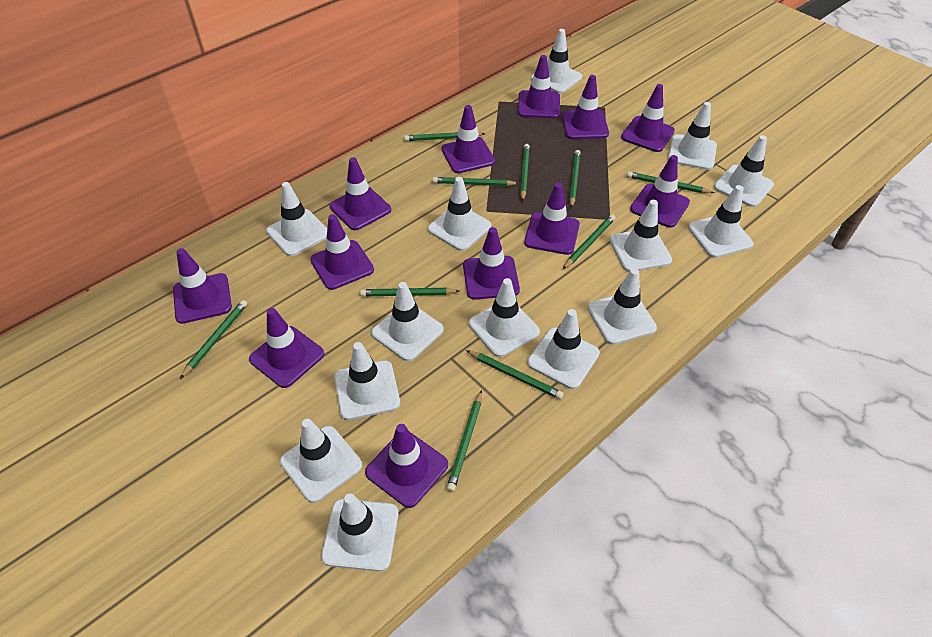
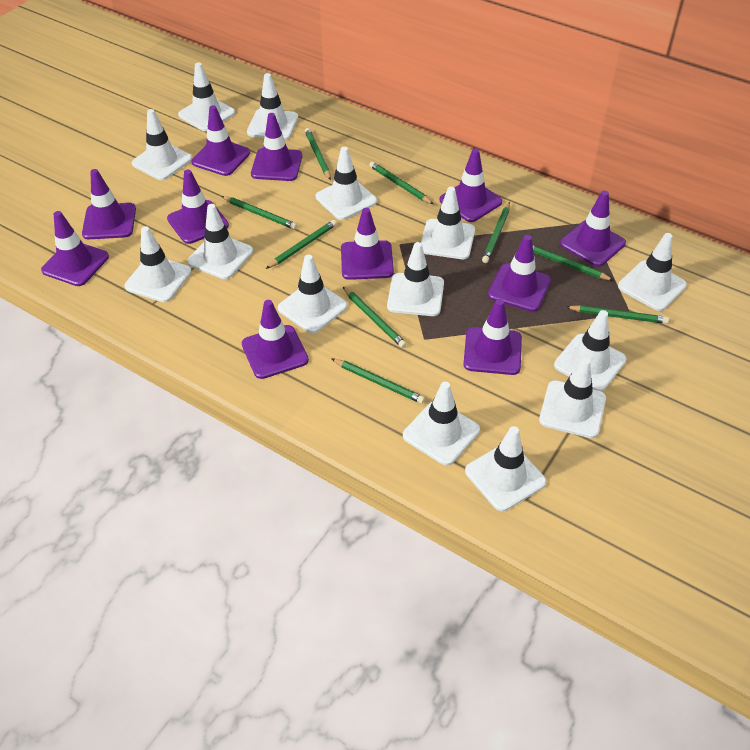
green pencil: [180,300,247,379] [360,288,459,296] [404,132,485,141] [432,177,519,186] [446,390,482,492] [466,350,564,399] [520,144,530,202] [563,214,616,269] [569,150,580,208] [627,171,714,193] = 10 -> [221,196,297,229] [266,220,337,269] [305,128,331,180] [331,358,425,404] [343,287,407,348] [369,161,433,204] [482,202,510,263] [533,245,614,281] [566,305,669,324] = 9
purple traffic cone: [173,248,232,324] [249,308,324,388] [310,214,374,290] [330,157,391,230] [365,424,448,508] [441,105,495,173] [463,227,520,300] [518,55,560,118] [524,183,580,255] [562,75,609,139] [621,84,675,152] [630,155,690,228] = 12 -> [41,211,109,286] [82,169,136,239] [167,170,229,244] [192,105,250,176] [242,300,309,379] [251,113,302,181] [341,208,394,280] [440,148,502,222] [463,299,522,375] [488,235,551,312] [560,190,626,267] = 11

